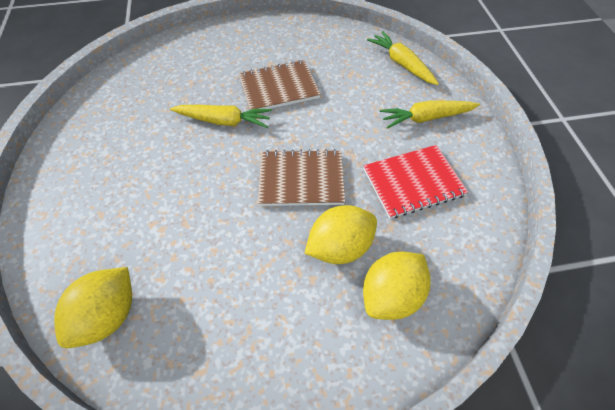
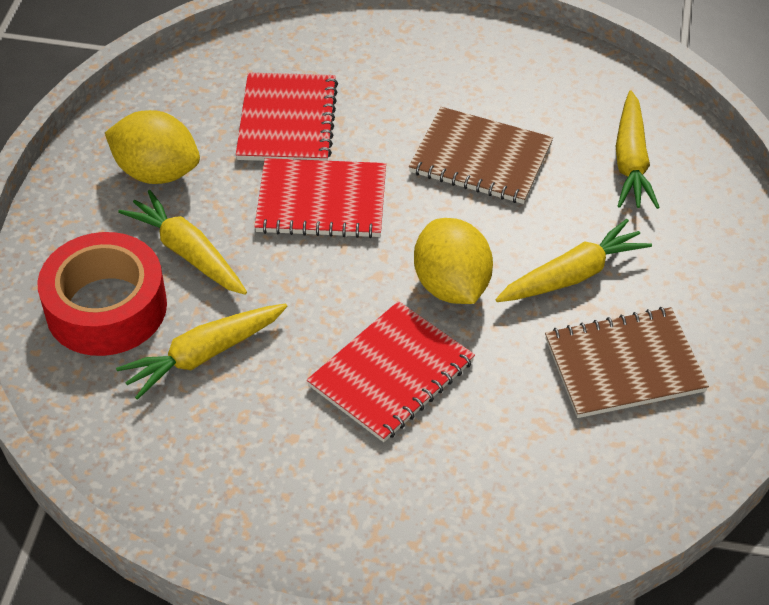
red notebook: [364,145,468,219] = 1 -> [236,72,338,161] [254,158,386,238] [307,301,475,442] = 3
red tape: none = 0 -> [38,232,167,356] = 1
yellow carrot: [170,105,272,128] [367,31,439,85] [380,101,480,129] = 3 -> [116,304,287,400] [118,190,247,295] [495,219,652,302] [616,91,660,209] = 4
yellow lemon: [54,267,132,348] [305,205,377,264] [363,252,431,320] = 3 -> [105,110,200,184] [414,218,493,304] = 2

